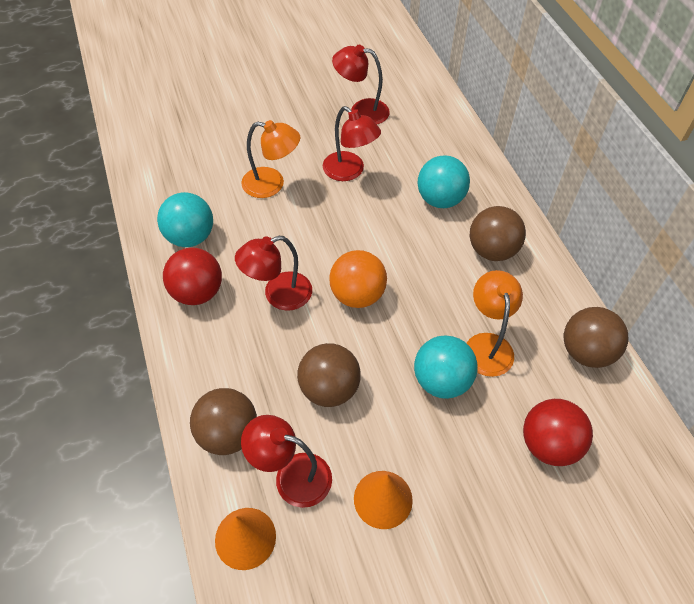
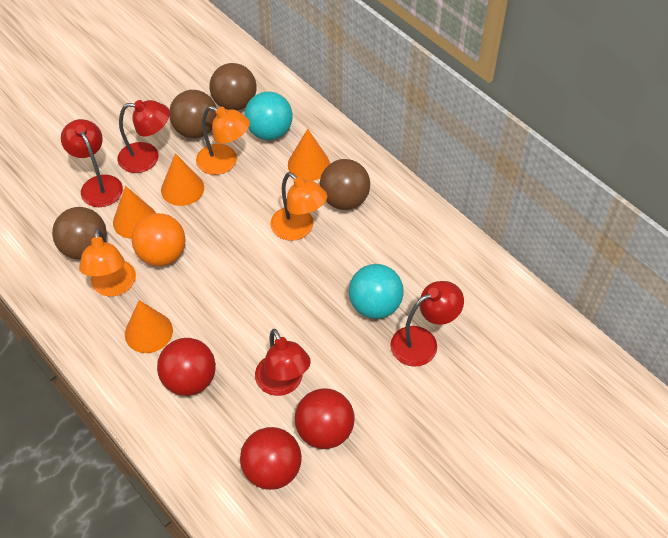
orange cone: [215,508,276,570] [354,471,413,529] = 2 -> [113,186,156,239] [125,300,173,353] [161,153,204,206] [288,129,330,181] = 4
orange lamp: [241,120,300,198] [467,270,523,377] = 2 -> [79,228,136,296] [196,106,250,175] [270,172,327,241] = 3
red ball: [163,247,222,305] [523,399,593,466] = 2 -> [157,338,216,396] [240,427,302,490] [295,388,354,449] = 3
turquoise ball: [157,192,213,247] [414,336,477,399] [418,156,470,208] = 3 -> [245,92,293,140] [349,264,404,319] = 2

